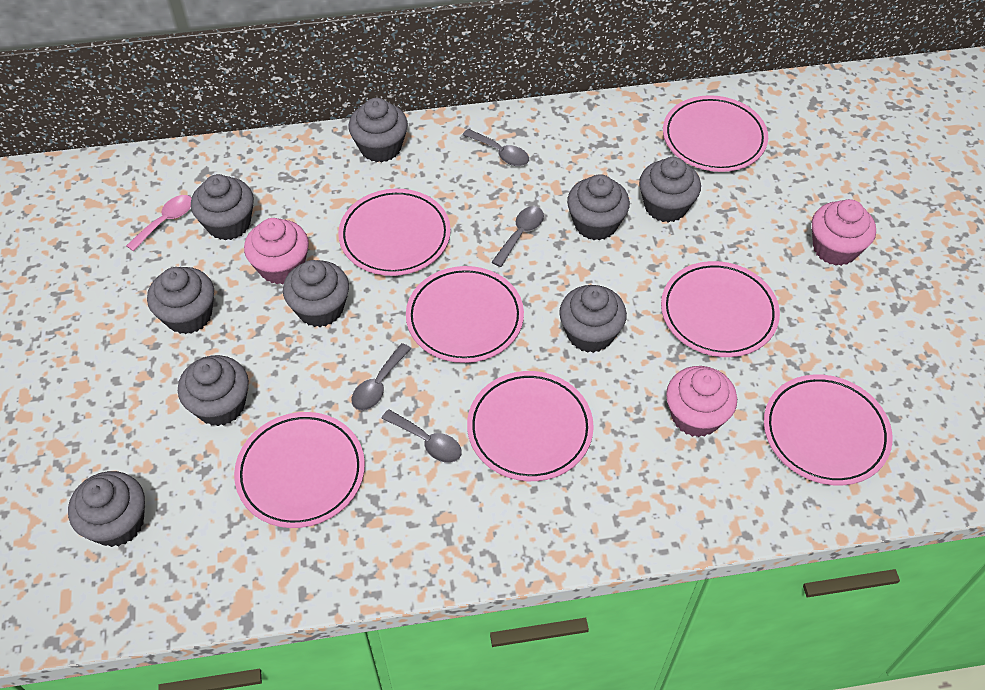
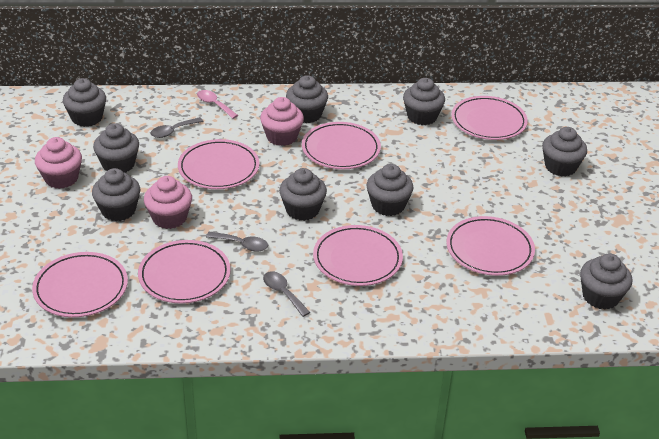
grey spoon: [351,343,411,411] [381,409,462,463] [463,129,529,166] [492,206,544,267] = 4 -> [150,117,204,138] [206,232,268,252] [263,271,310,317] = 3

